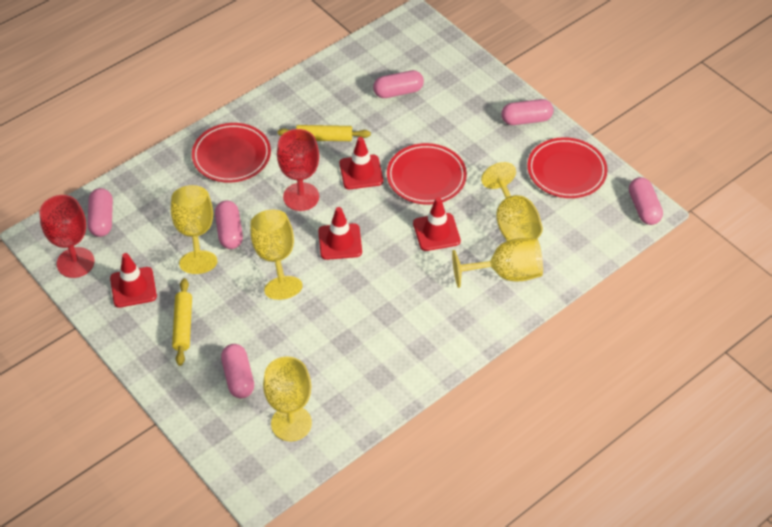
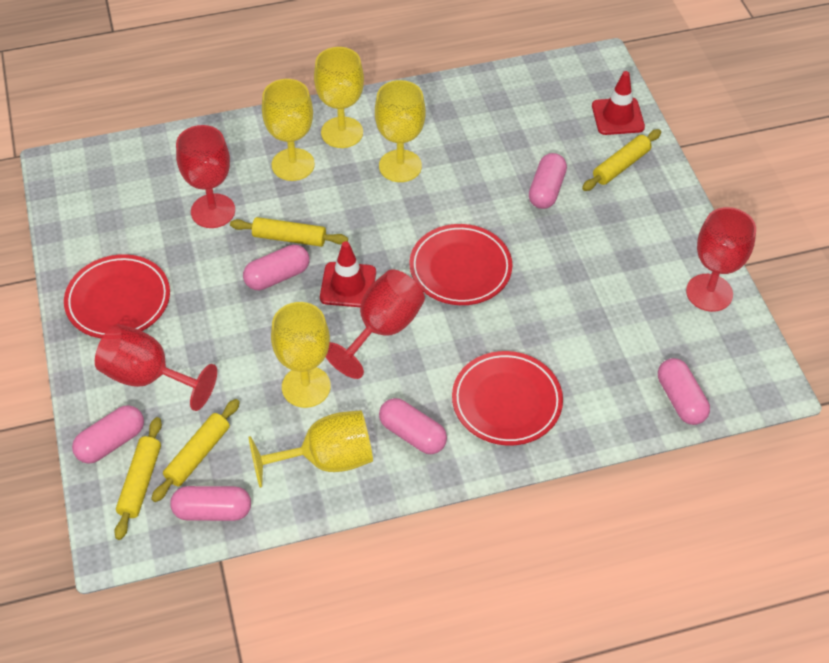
red goblet: [40,195,95,278] [277,129,319,211] = 2 -> [95,324,217,411] [176,125,235,228] [326,269,425,379] [686,207,756,312] = 4
red traffic cone: [110,253,157,308] [318,207,362,260] [340,137,383,189] [413,197,461,251] = 4 -> [320,241,376,307] [592,71,645,135] = 2
yellow rolling pin: [172,278,192,366] [278,125,371,141] = 2 -> [114,417,162,540] [151,399,240,502] [230,217,348,247] [582,129,661,191] = 4

